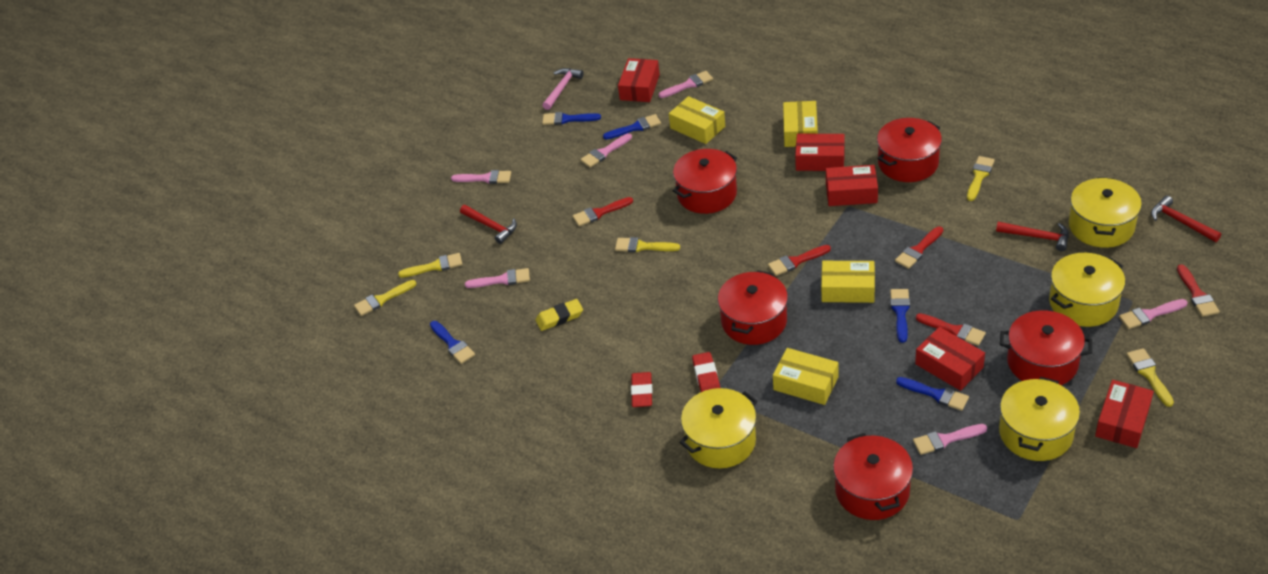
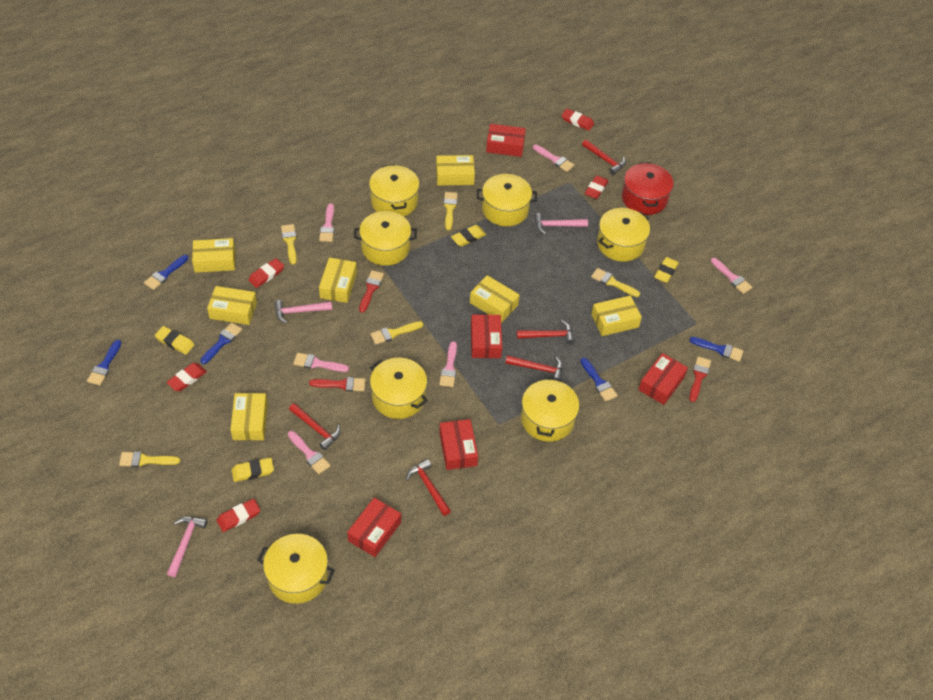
pink hammer: [542,68,583,110] = 1 -> [167,517,207,577] [274,300,332,323] [534,213,588,235] = 3
red brush: [573,197,633,226] [768,245,831,276] [895,226,943,269] [916,313,986,346] [1177,264,1220,317] = 5 -> [309,377,366,391] [359,270,384,313] [689,356,711,402] = 3
red eraser: [631,372,652,407] [692,352,720,392] = 2 -> [166,363,207,391] [217,498,260,532] [248,258,284,288] [561,109,594,131] [584,175,609,199] = 5
red hammer: [460,205,517,244] [996,222,1069,251] [1151,196,1221,242] = 3 -> [289,403,341,450] [406,459,451,516] [506,355,563,379] [517,321,575,344] [582,139,626,175] = 5
red pot: [673,149,737,214] [718,270,788,345] [833,433,913,520] [877,118,942,182] [1000,310,1092,385] = 5 -> [622,162,673,215] = 1
yellow box: [669,96,725,144] [773,348,838,405] [783,101,818,147] [821,261,875,303] = 4 -> [192,238,235,273] [207,286,257,325] [230,393,268,440] [319,257,357,303] [436,155,475,186] [470,275,520,322] [591,295,642,336] = 7
yellow eraser: [535,299,583,331] = 1 -> [155,326,194,354] [232,458,274,482] [451,225,486,247] [654,257,679,283] = 4
yellow pot: [679,388,758,468] [999,377,1080,461] [1049,253,1125,327] [1069,177,1142,248] = 4 -> [258,534,335,604] [354,211,417,266] [369,164,419,216] [370,358,428,419] [477,174,537,226] [521,377,579,442] [597,208,650,262] = 7

